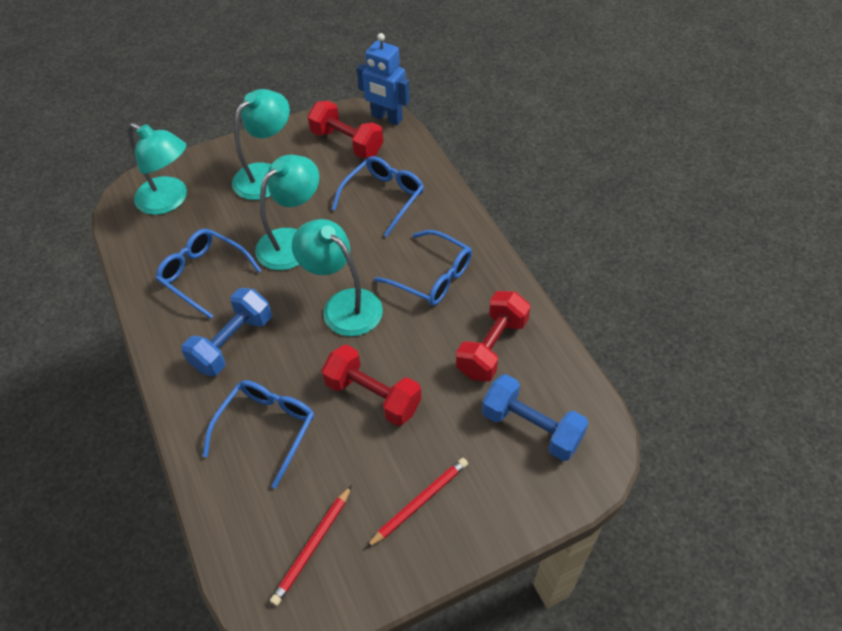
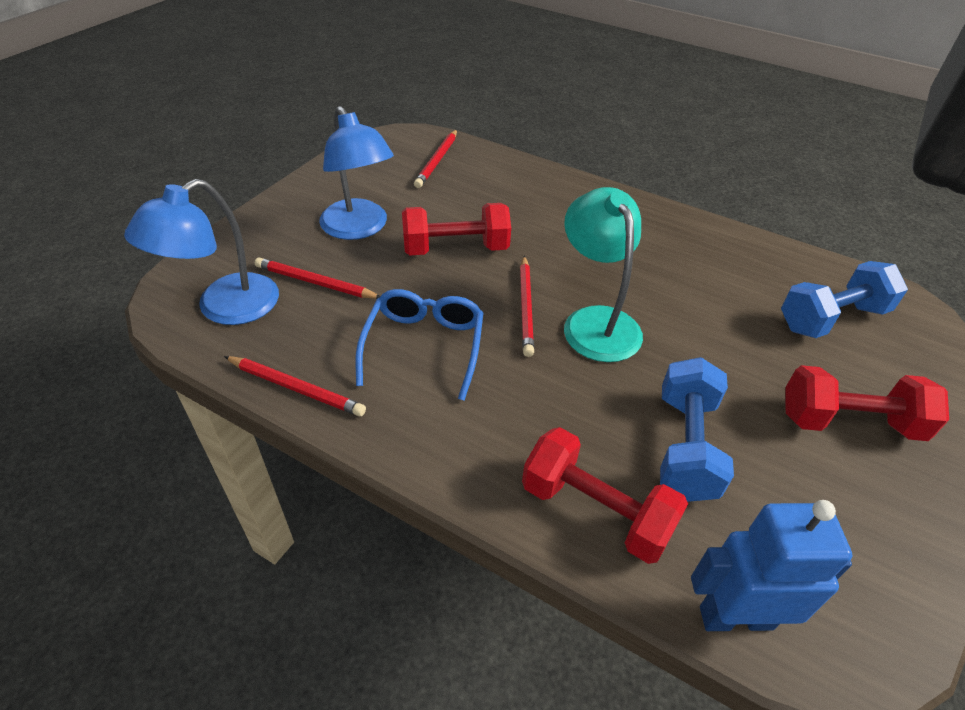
blue glasses: [156,229,262,319] [203,380,314,488] [332,156,424,237] [374,230,472,306] = 4 -> [355,289,483,401] = 1
blue lamp: none = 0 -> [124,179,279,325] [319,106,394,240] = 2
red pencil: [270,485,352,606] [366,458,468,548] = 2 -> [224,356,366,416] [255,258,380,299] [414,130,457,188] [520,255,534,357] = 4
turquoise lamp: [128,123,187,215] [232,89,290,200] [255,155,319,270] [292,219,383,336] = 4 -> [564,187,643,362] = 1

